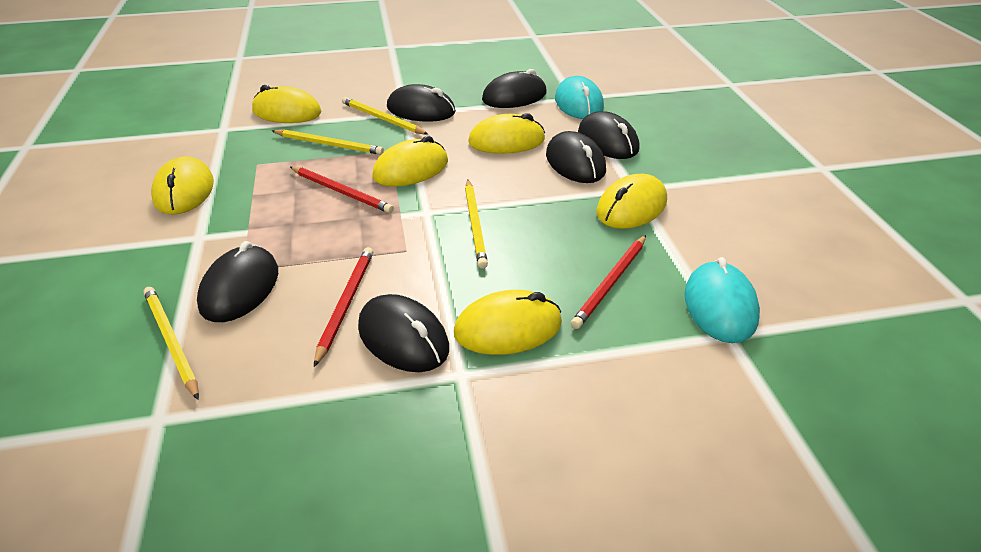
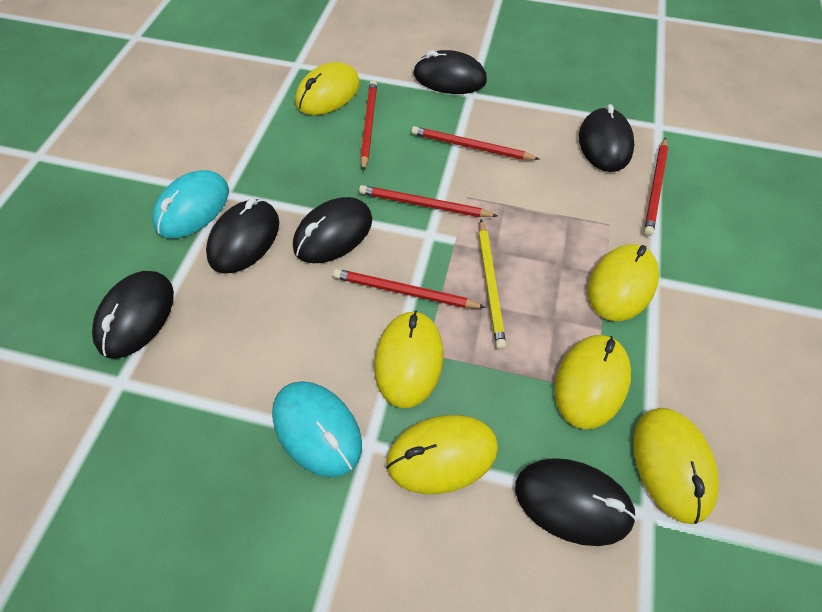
red pencil: [290,166,394,213] [314,247,373,367] [571,235,646,329] = 3 -> [333,269,486,308] [359,185,497,217] [360,80,377,171] [411,126,539,160] [644,137,668,236] = 5
yellow pencil: [143,287,199,400] [272,129,384,155] [342,97,428,134] [465,179,488,269] = 4 -> [479,220,506,350] = 1

